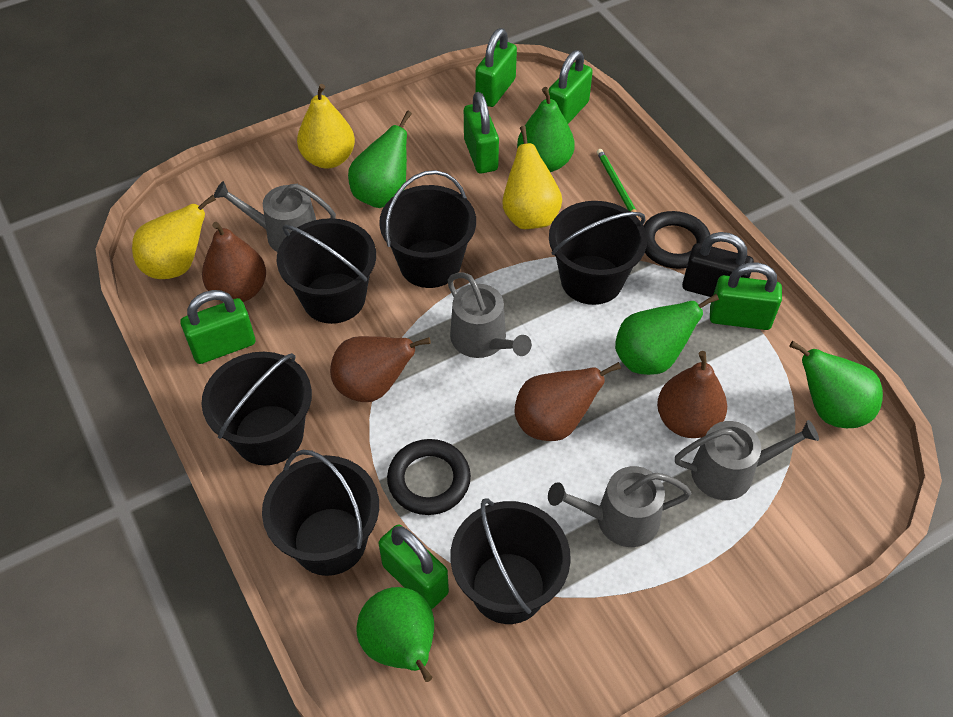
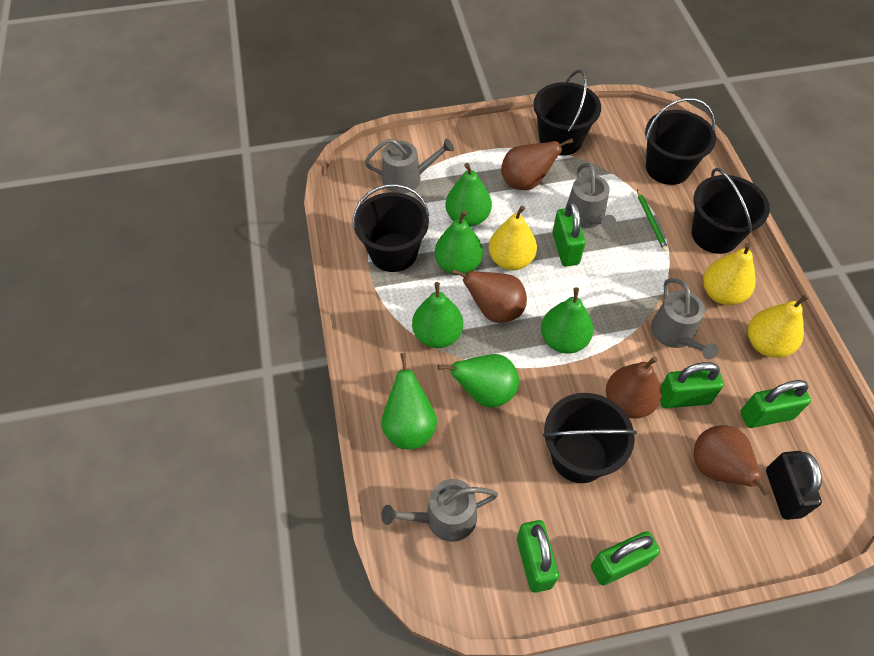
black bucket: [201,352,312,465] [262,450,379,576] [277,218,376,324] [379,170,476,288] [450,498,571,624] [549,201,647,305] = 6 -> [352,184,429,272] [533,70,601,156] [543,393,637,483] [645,98,716,185] [692,168,770,254] = 5
black ring: [387,439,471,515] [643,211,710,269] = 2 -> none = 0
green padlock: [181,290,255,364] [379,525,449,609] [464,92,499,174] [476,28,517,107] [548,50,593,124] [710,263,782,330] = 6 -> [517,520,559,593] [552,202,586,266] [591,531,660,585] [660,362,724,408] [740,380,811,428] = 5
green pear: [348,110,412,208] [357,587,434,682] [517,87,575,172] [615,294,719,375] [789,341,883,428] = 5 -> [381,353,437,449] [412,282,463,348] [435,211,483,275] [438,354,519,408] [446,163,492,227] [541,287,593,353] = 6

